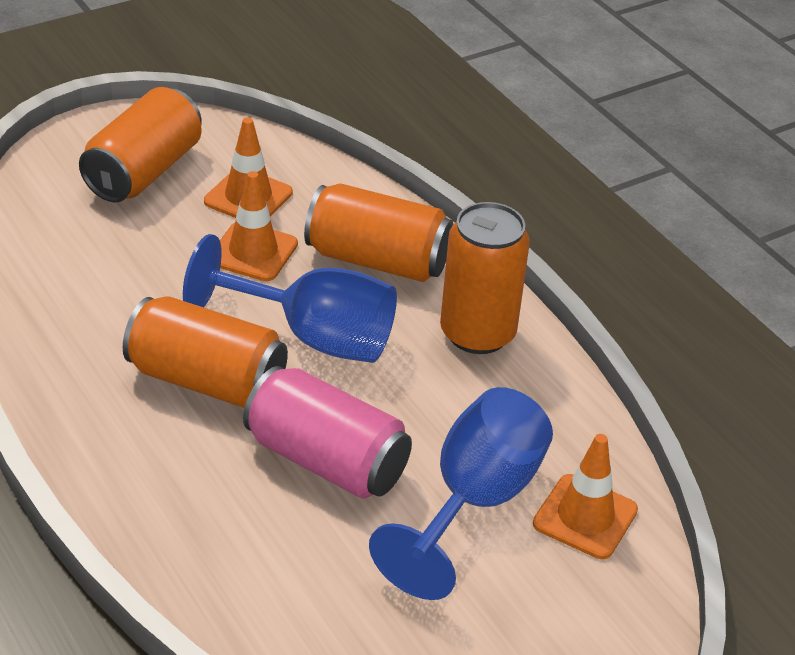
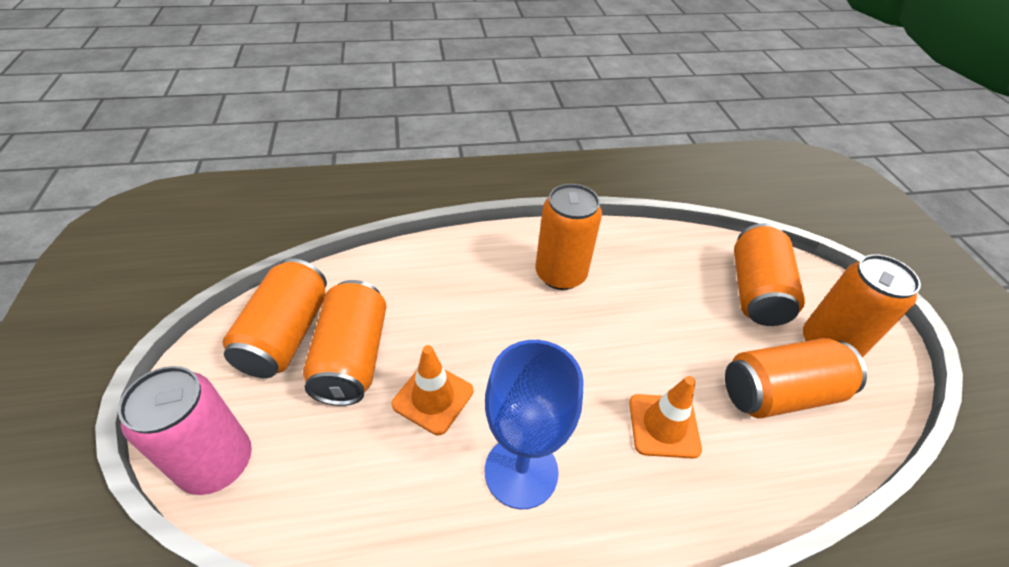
blue goblet: [183,234,397,363] [369,387,553,600] = 2 -> [485,340,584,509] = 1
orange can: [79,87,202,202] [123,296,288,408] [304,183,453,282] [440,202,530,354] = 4 -> [222,258,327,378] [303,280,387,406] [535,184,602,290] [725,338,867,418] [734,223,805,326] [803,254,921,358] = 6
orange traffic cone: [204,118,293,218] [220,171,298,281] [533,434,638,559] = 3 -> [391,345,473,435] [629,376,702,458] = 2

